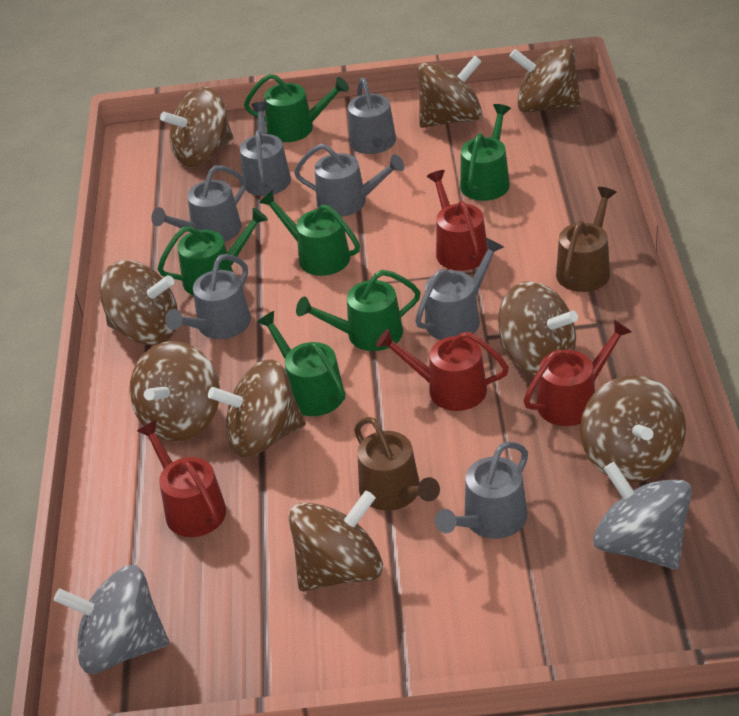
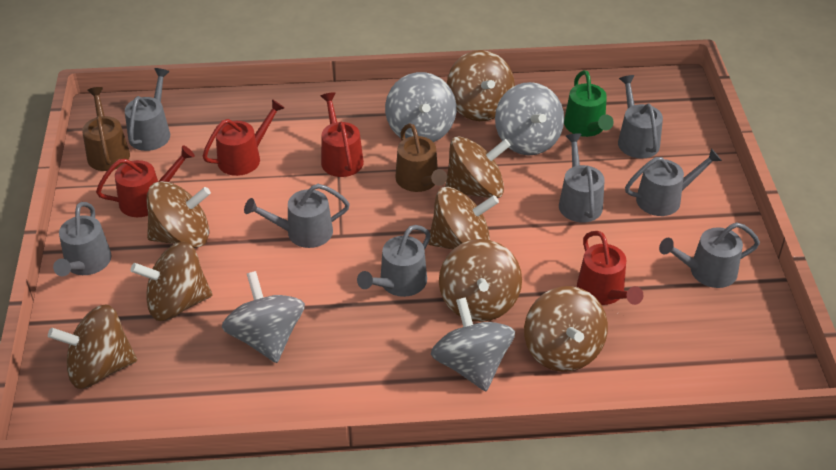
brown spinning top: [100,260,178,345] [130,341,220,441] [160,87,233,167] [208,359,306,457] [288,491,383,591] [418,56,482,128] [498,281,578,376] [510,44,581,113] [580,375,686,482] = 9 -> [48,304,137,389] [131,242,212,321] [147,181,211,248] [428,187,499,249] [439,239,522,322] [445,136,511,198] [447,50,515,121] [524,286,608,372] = 8
green watering can: [158,208,268,295] [244,74,349,142] [257,311,345,416] [259,190,360,276] [296,270,421,351] [460,104,511,201] = 6 -> [564,70,614,137] = 1
grey spinning top: [54,565,169,674] [593,462,692,569] = 2 -> [222,271,305,363] [385,72,456,142] [431,297,515,391] [495,82,564,155] = 4
grey watering can: [151,165,246,242] [165,254,251,339] [240,102,291,196] [294,144,405,217] [348,78,396,154] [415,238,504,340] [435,441,528,539] = 7 -> [53,202,112,276] [125,68,170,151] [244,184,350,248] [357,225,431,297] [559,133,605,222] [618,75,663,159] [625,148,722,216] [659,222,760,288] = 8

